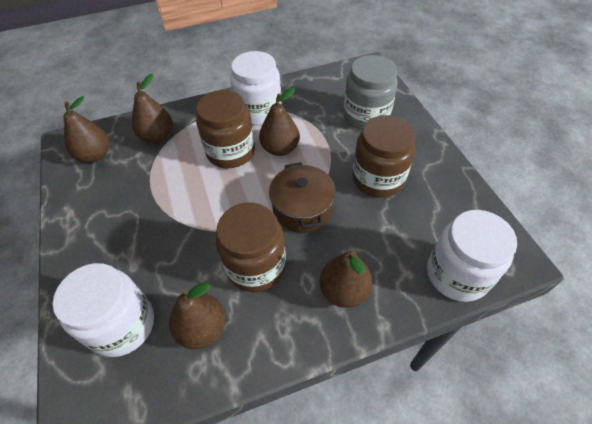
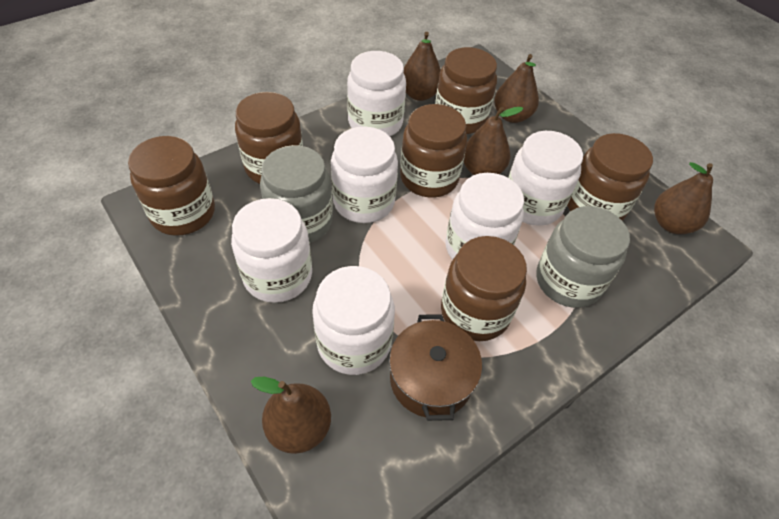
brown jar: [196,90,255,168] [216,202,286,292] [352,115,415,198] = 3 -> [128,136,215,236] [235,92,303,184] [400,104,467,197] [435,47,497,134] [441,236,527,341] [567,133,653,221] = 6
grey jar: [344,55,398,130] = 1 -> [260,145,333,243] [536,206,630,308] = 2
white jar: [53,263,154,357] [230,51,282,125] [427,210,517,302] = 3 -> [231,198,312,303] [312,266,395,375] [331,127,398,223] [347,51,406,136] [445,173,524,260] [508,131,583,226] = 6

